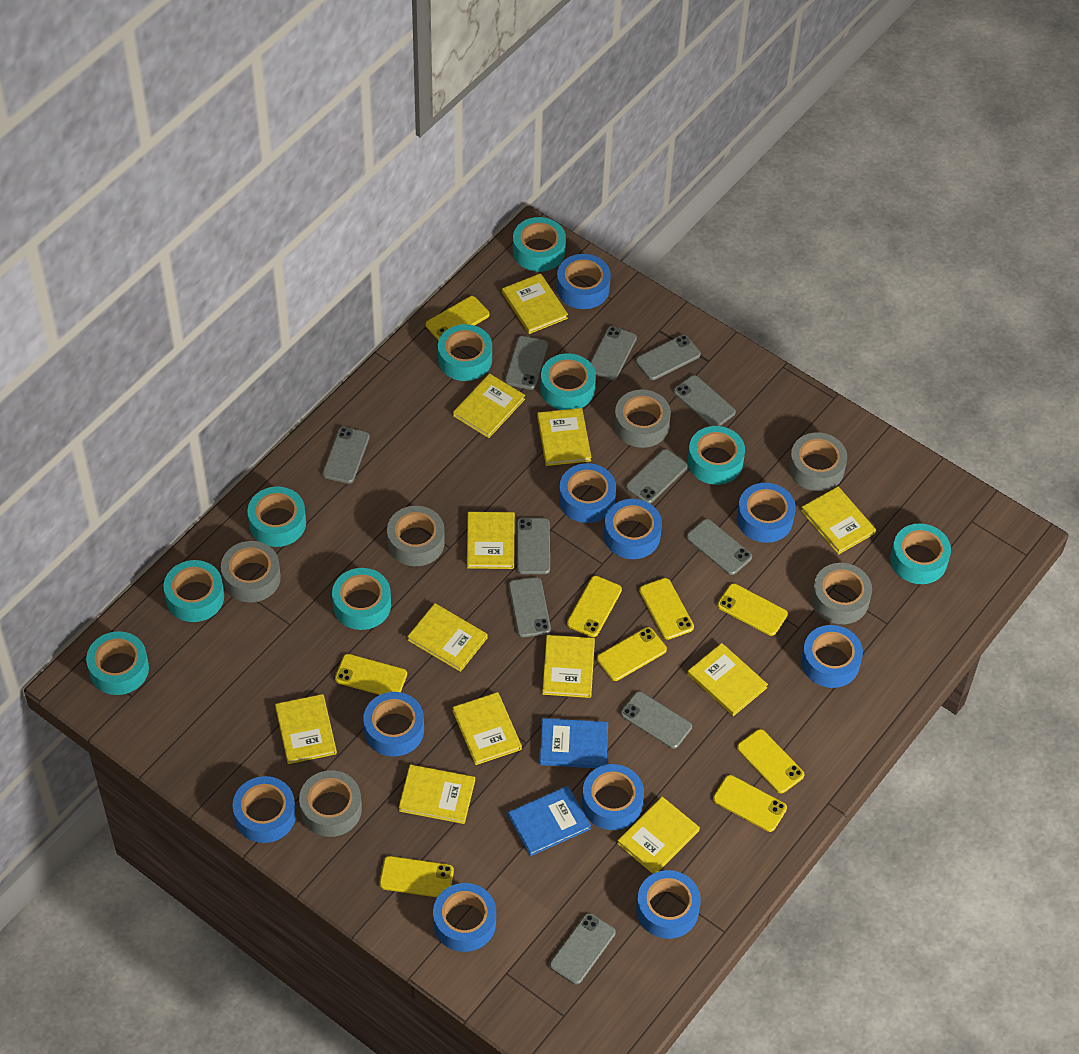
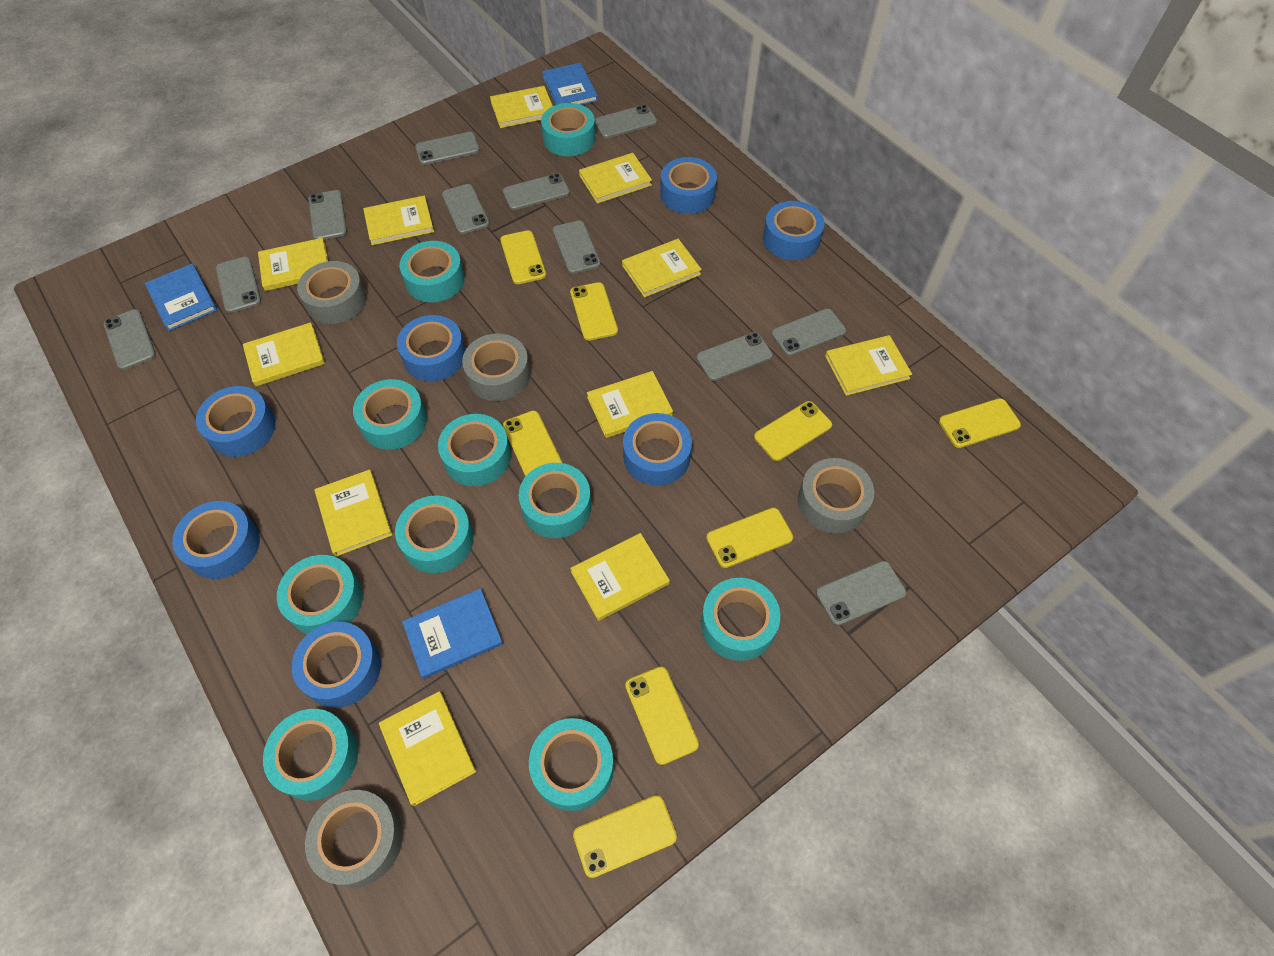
blue book: [508,786,591,856] [540,718,608,768] = 2 -> [145,264,217,331] [402,588,503,679] [542,63,598,105] = 3
blue tape: [233,776,296,843] [363,692,424,756] [433,883,496,952] [557,254,611,309] [559,463,616,523] [582,764,644,830] [604,499,662,559] [636,870,701,939] [737,483,796,543] [801,625,863,688] = 10 -> [172,501,260,579] [196,386,276,457] [292,622,381,708] [397,315,466,381] [623,413,692,486] [660,157,717,214] [763,201,825,260] = 7
grey tape: [221,541,281,602] [299,770,362,837] [387,506,445,566] [614,390,671,448] [789,432,847,491] [811,563,872,624] = 6 -> [297,261,367,324] [305,790,403,887] [462,334,530,401] [798,458,874,533] = 4
turquoise tape: [86,631,149,695] [164,560,224,622] [247,486,306,547] [332,568,391,630] [438,324,492,381] [513,217,566,272] [540,353,596,410] [688,426,745,485] [890,523,951,584] = 9 -> [263,709,358,801] [277,555,363,634] [353,379,427,450] [395,495,474,573] [399,241,465,303] [438,414,511,486] [519,463,591,538] [529,718,614,811] [541,103,595,156] [701,578,780,661] = 10
yellow book: [275,694,337,764] [399,765,475,824] [407,603,488,672] [452,692,522,765] [453,374,525,438] [467,512,515,569] [502,273,568,334] [537,408,591,466] [542,635,595,698] [617,797,700,874] [688,643,768,716] [801,487,876,555] = 12 -> [243,322,325,386] [258,238,328,291] [314,470,392,556] [363,196,434,245] [379,691,476,806] [490,86,553,128] [570,533,670,621] [579,153,652,204] [587,371,673,438] [622,239,702,298] [825,335,912,396] = 11
yellow phone: [335,654,407,695] [379,856,454,897] [426,296,489,341] [567,576,622,637] [597,627,667,681] [639,578,694,640] [713,775,787,832] [717,583,788,636] [737,729,805,793] = 9 -> [500,230,546,284] [503,411,562,477] [570,282,618,341] [573,795,677,878] [625,667,699,765] [706,508,793,568] [754,401,832,461] [939,398,1021,448] = 8

